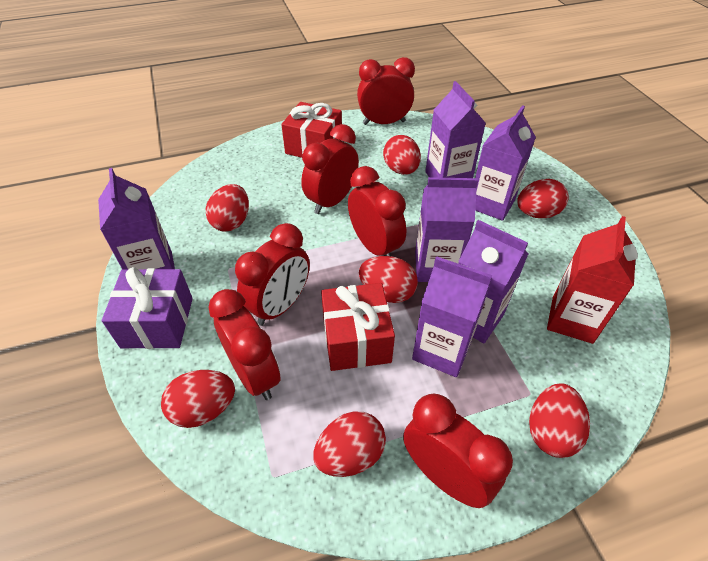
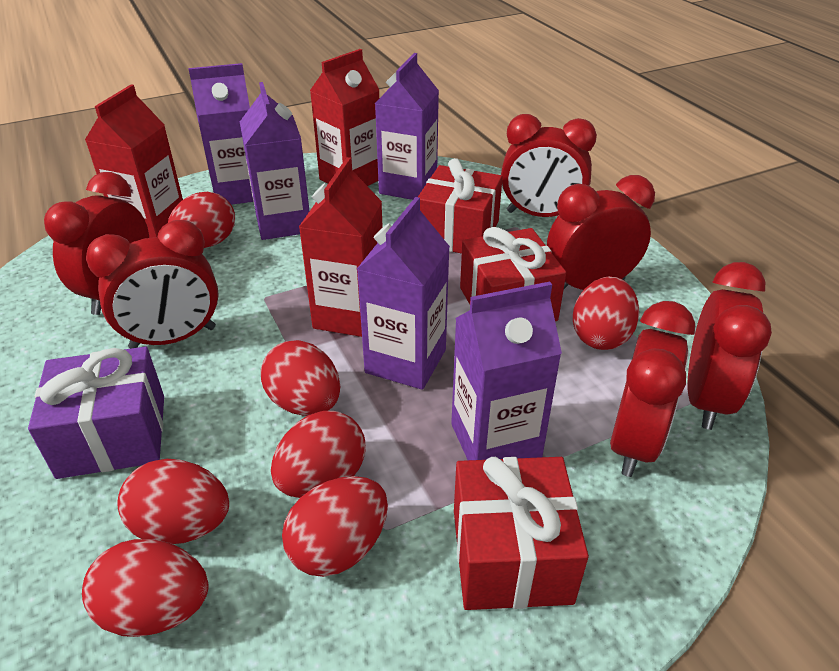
purple carton: [98,168,175,269] [412,256,492,377] [415,177,478,282] [425,81,486,178] [458,220,528,343] [475,105,536,221] = 6 -> [188,63,254,205] [240,82,309,240] [357,197,450,390] [375,53,439,200] [451,282,562,460] = 5
red carton: [547,216,638,344] = 1 -> [85,85,183,238] [299,157,383,337] [310,49,379,186] = 3
red gift: [281,102,342,158] [321,283,395,371] = 2 -> [418,158,502,254] [454,457,589,610] [460,227,566,321] = 3

